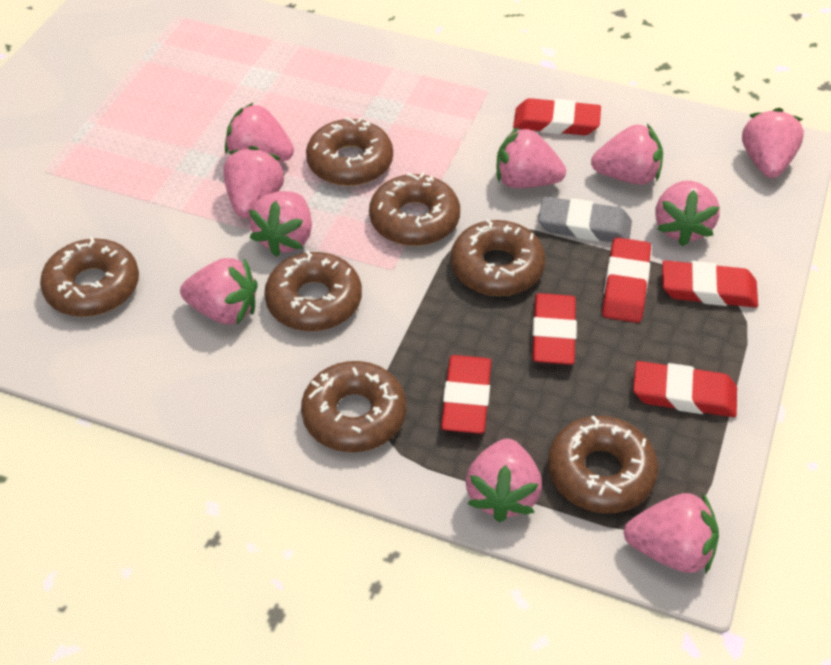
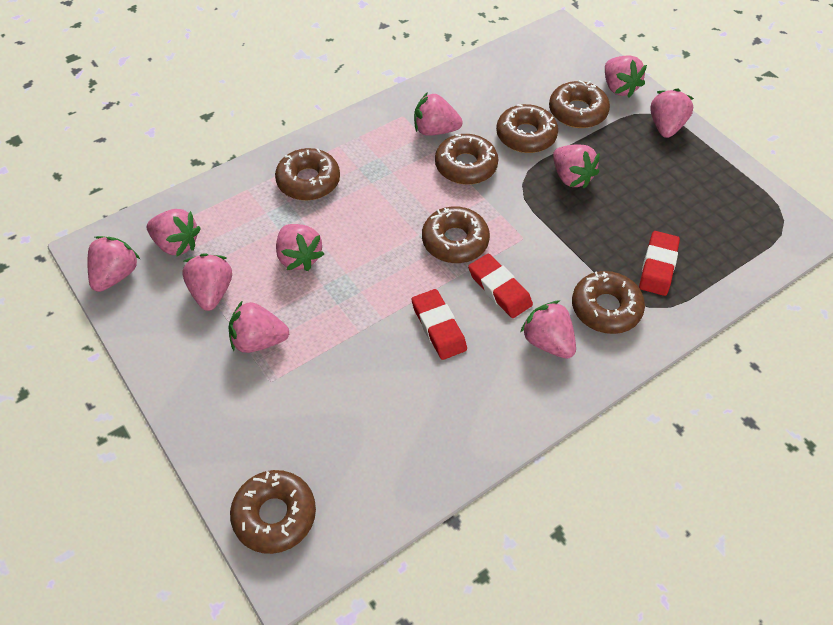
grey eraser: [538,197,632,242] = 1 -> none = 0
red eraser: [441,355,492,434] [513,98,601,135] [532,293,577,365] [602,237,651,323] [633,361,737,417] [662,260,758,308] = 6 -> [412,289,467,360] [468,254,533,318] [639,231,680,296] = 3

